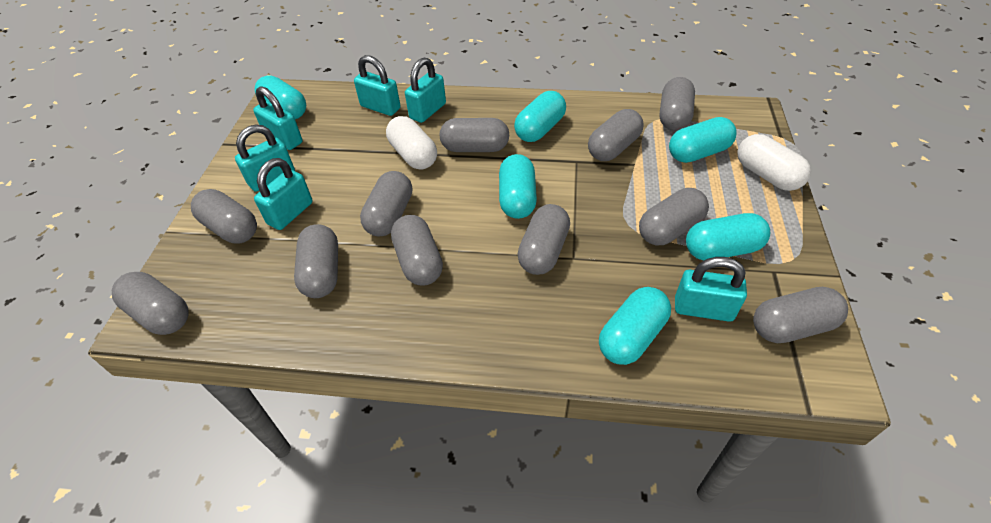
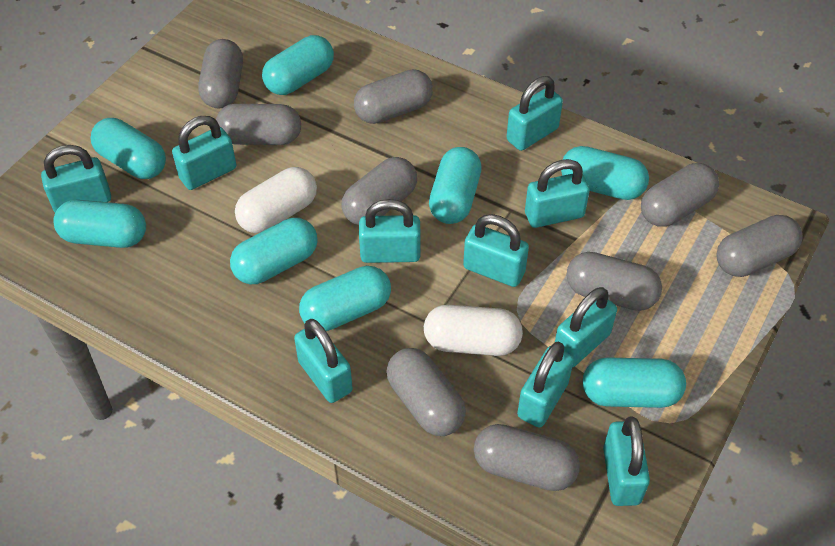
grey capsule: [112,272,189,335] [191,189,257,243] [294,224,338,298] [360,171,412,236] [391,215,443,286] [440,118,509,152] [517,204,570,275] [588,109,644,161] [639,188,709,245] [660,77,695,131] [753,287,848,343] = 11 -> [198,39,243,108] [216,104,301,145] [342,157,417,225] [354,69,433,124] [386,348,466,436] [474,424,580,491] [566,252,662,311] [641,163,719,227] [716,215,802,277] = 9
turquoise capsule: [255,75,306,119] [499,154,537,219] [514,91,566,142] [599,287,671,365] [669,117,737,163] [686,213,770,260] = 6 -> [53,200,146,248] [91,118,166,179] [230,218,318,284] [262,35,334,95] [299,266,391,331] [429,147,481,224] [561,146,649,200] [583,357,686,408] = 8
turquoise padlock: [235,124,295,192] [253,86,302,150] [254,158,312,230] [354,55,401,116] [405,58,446,123] [675,257,747,322] = 6 -> [41,145,111,212] [172,116,236,190] [294,319,352,403] [359,199,421,263] [463,214,529,287] [507,76,563,151] [517,342,574,427] [525,159,590,228] [555,287,617,367] [603,416,650,506] = 10

